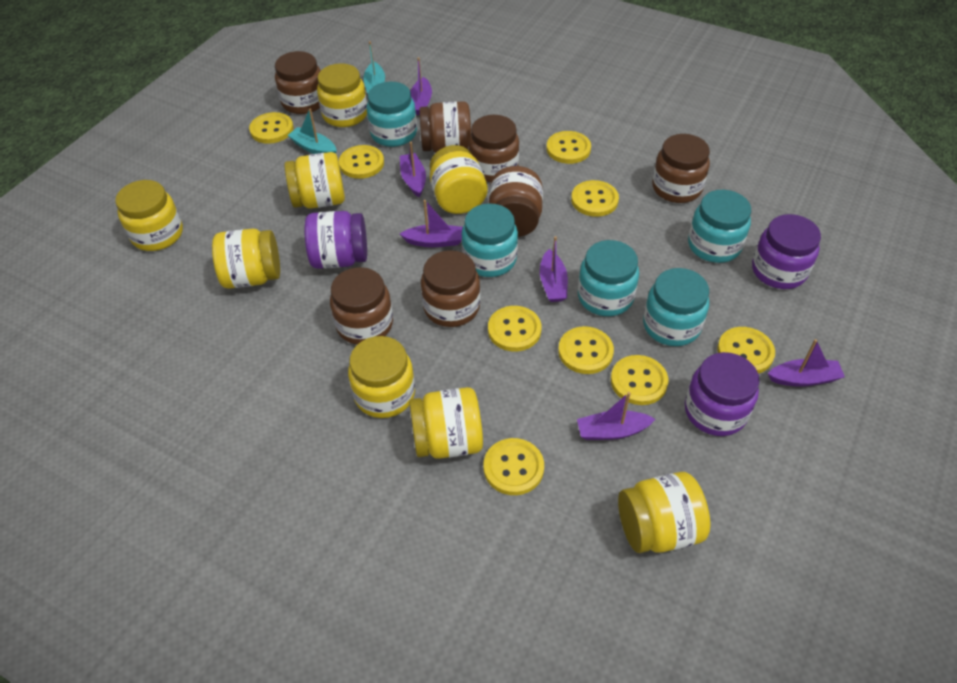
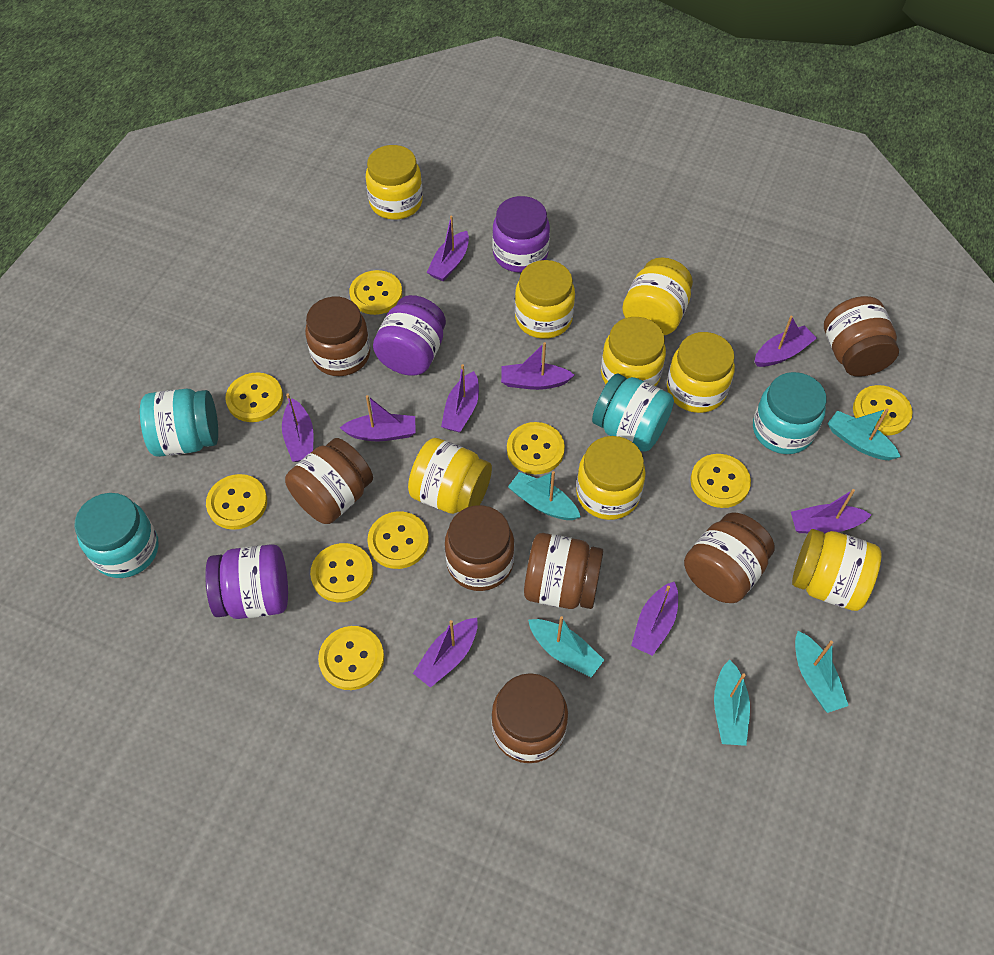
purple boat: [400,142,426,197] [400,200,463,247] [410,57,432,115] [540,236,568,302] [577,392,655,440] [768,339,845,387] = 6 -> [282,393,313,462] [340,395,415,441] [413,618,478,688] [427,215,469,281] [441,364,479,433] [501,342,574,390] [631,582,678,656] [754,316,817,367] [791,489,871,534] = 9
turquoise boat: [288,108,337,154] [363,41,385,94] = 2 -> [508,471,581,520] [528,616,604,677] [714,660,750,746] [795,631,849,713] [827,408,901,460] = 5
turquoise jar: [367,81,417,147] [461,203,518,277] [578,240,639,316] [643,268,709,346] [688,190,751,263] = 5 -> [74,493,159,578] [140,389,218,457] [592,374,674,452] [753,372,827,454] = 4

